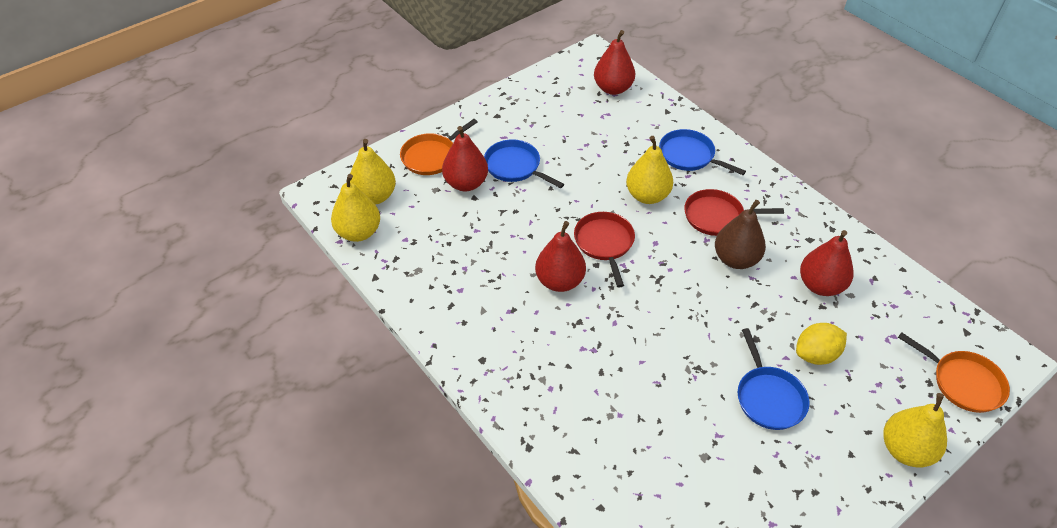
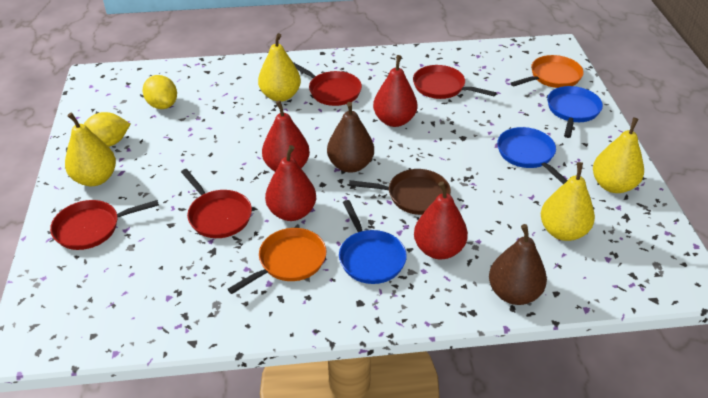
brown pan: none = 0 -> [349,169,451,215] = 1
brown pear: [715,200,766,269] = 1 -> [327,102,374,173] [489,224,547,305] = 2
red pan: [574,212,635,288] [684,189,784,236] = 2 -> [50,200,159,250] [181,169,252,238] [293,62,362,106] [413,65,496,99] = 4
yellow lemon: [796,323,847,365] = 1 -> [84,112,130,147] [143,75,177,109] = 2

